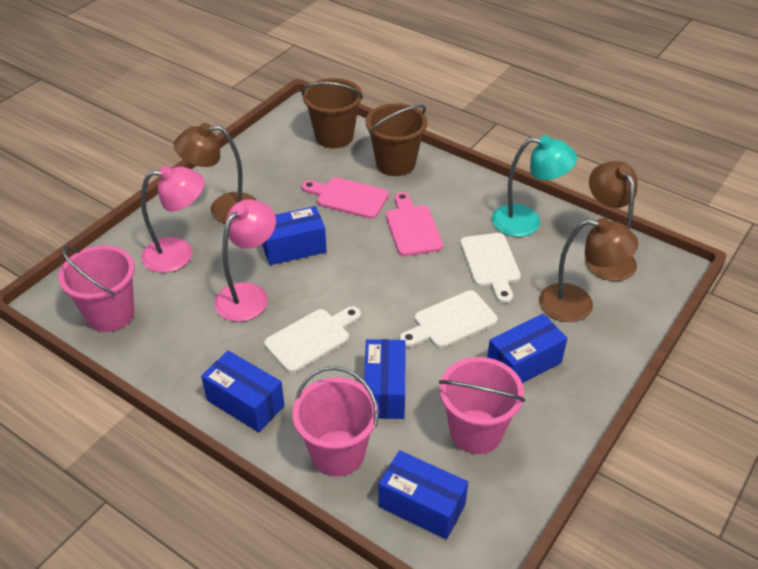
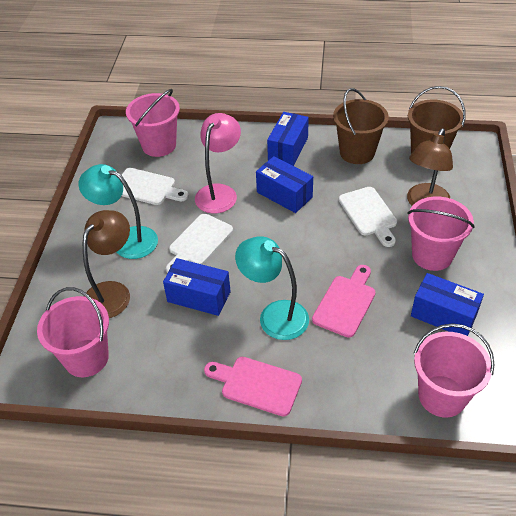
blue box: [201,351,285,432] [262,206,327,265] [364,339,405,419] [379,450,468,540] [487,314,567,383] = 5 -> [163,258,231,316] [256,156,313,213] [267,112,309,166] [411,273,484,336] = 4
brown lamp: [174,123,257,223] [539,218,638,322] [585,161,638,281] = 3 -> [83,210,130,318] [407,128,453,206] = 2
pink bucket: [58,246,135,332] [292,366,379,477] [439,357,525,454] = 3 -> [37,287,109,377] [126,89,180,157] [407,197,475,271] [413,323,495,418] = 4
pink lamp: [141,166,205,273] [214,199,276,322] = 2 -> [195,113,241,214] = 1
turquoise lamp: [492,136,577,237] = 1 -> [79,164,158,259] [235,236,309,340] = 2

